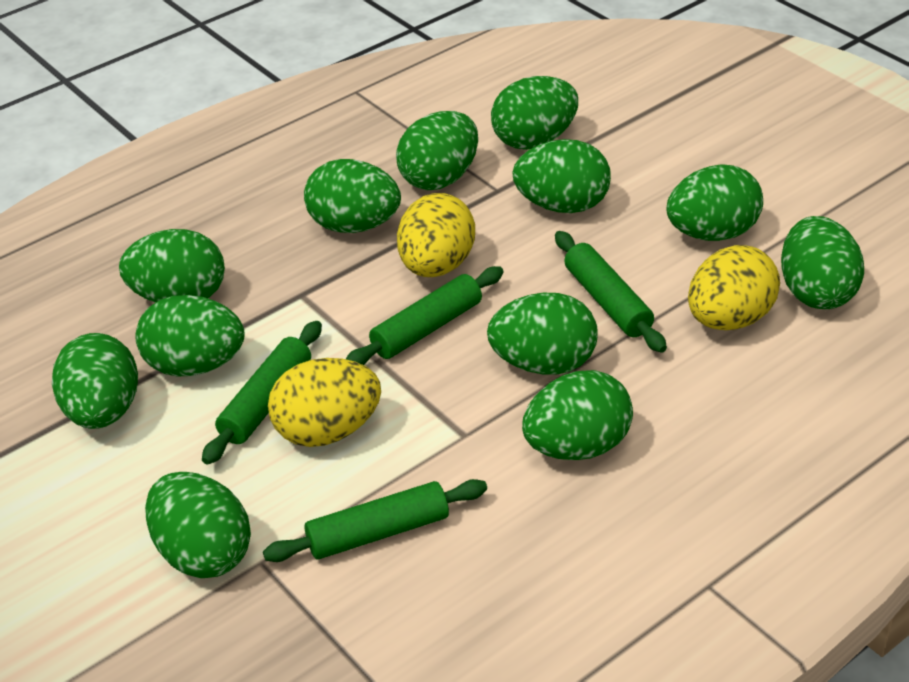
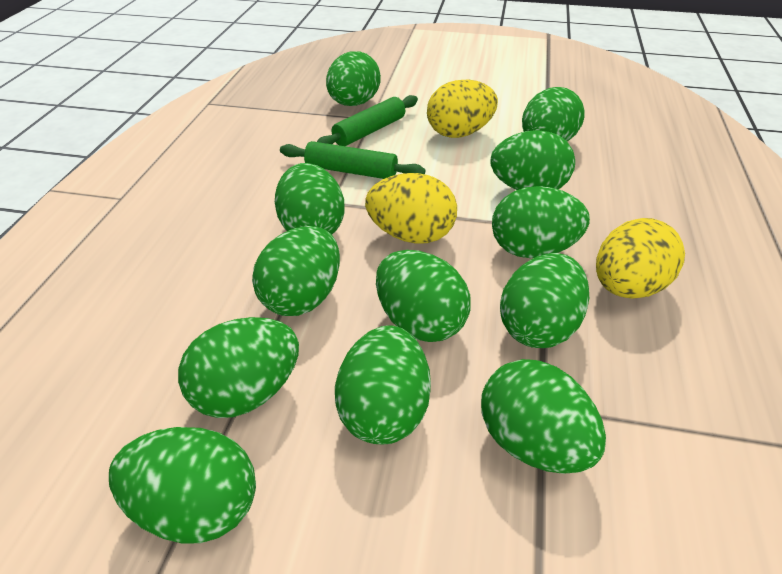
green rolling pin: [202,321,322,465] [263,479,487,562] [346,266,504,365] [555,231,667,353] = 4 -> [280,141,425,179] [317,95,418,146] = 2

